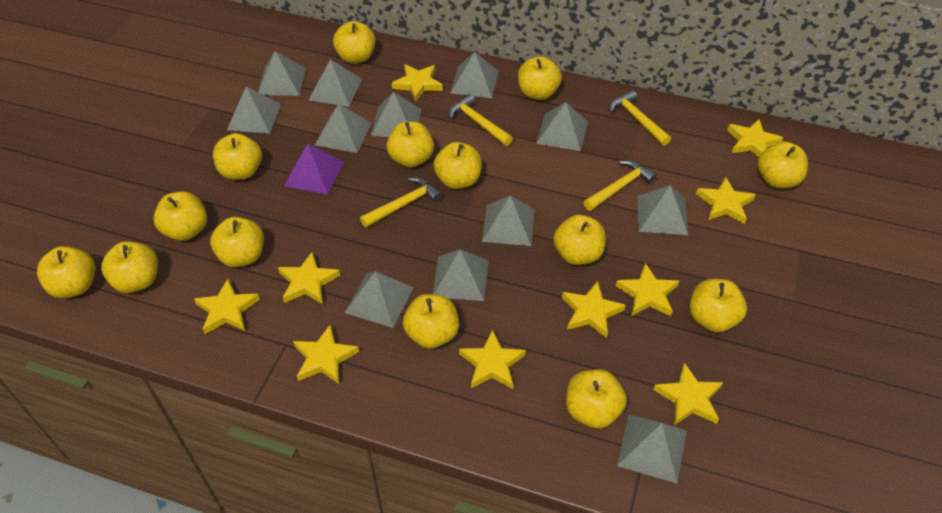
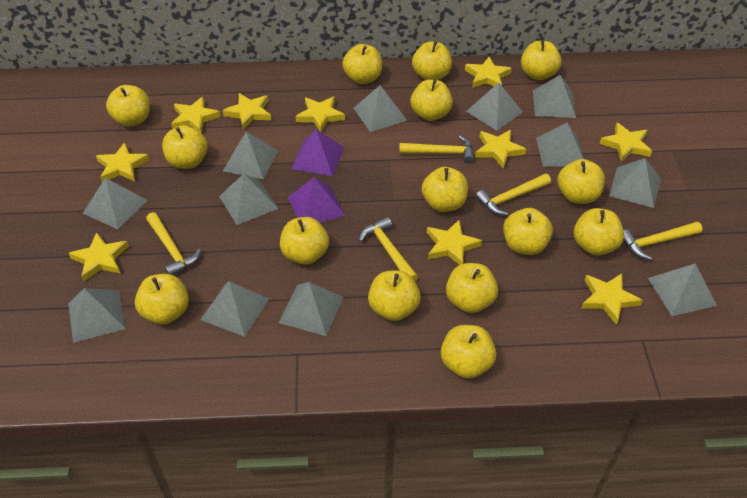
purple pyramid: [284,144,344,195] = 1 -> [288,177,345,223] [291,129,344,176] = 2
yellow apple: [37,246,96,298] [101,241,158,293] [153,191,207,241] [210,217,264,267] [213,133,262,180] [333,21,375,64] [386,121,434,168] [403,294,459,349] [433,142,482,189] [518,56,562,100] [553,215,606,265] [566,369,627,428] [689,279,747,332] [757,141,808,188] = 14 -> [106,85,150,127] [135,274,189,325] [162,125,208,169] [280,217,329,265] [342,44,382,84] [368,270,421,321] [410,79,453,121] [412,41,452,80] [422,167,468,212] [441,325,496,379] [446,263,498,313] [503,208,553,255] [521,40,562,80] [558,159,605,204] [574,208,624,256] = 15
yellow hammer: [360,177,442,228] [448,94,513,146] [583,160,657,211] [609,90,671,146] = 4 -> [146,212,201,275] [359,217,418,281] [399,135,474,164] [476,174,551,216] [623,222,702,260] = 5

